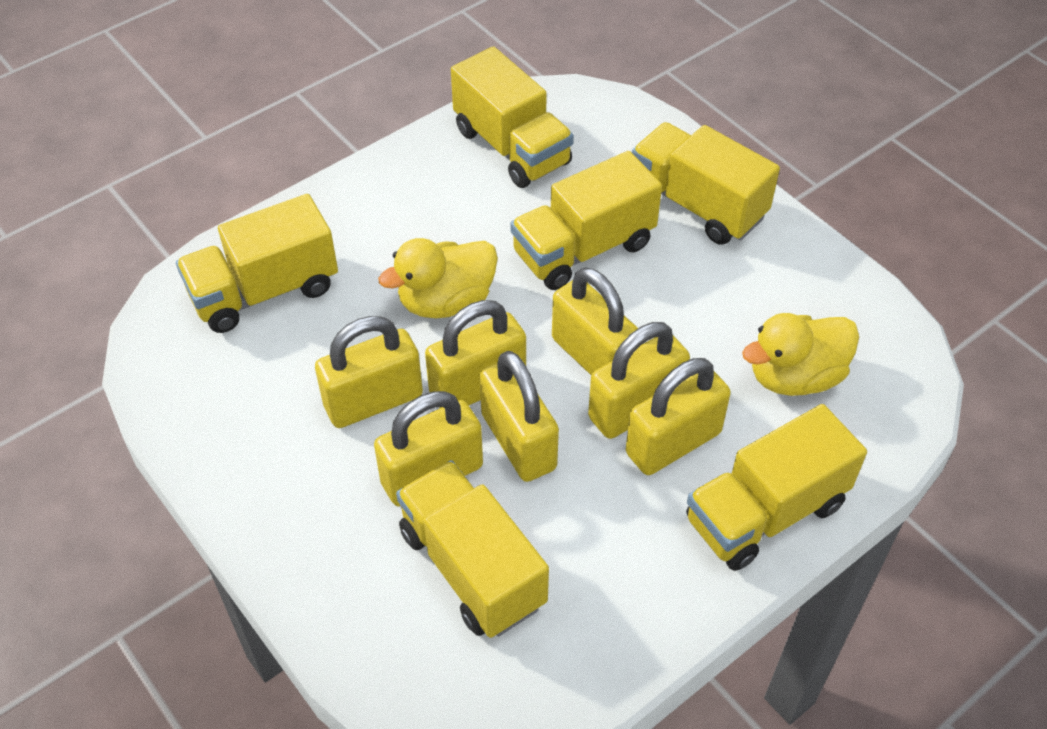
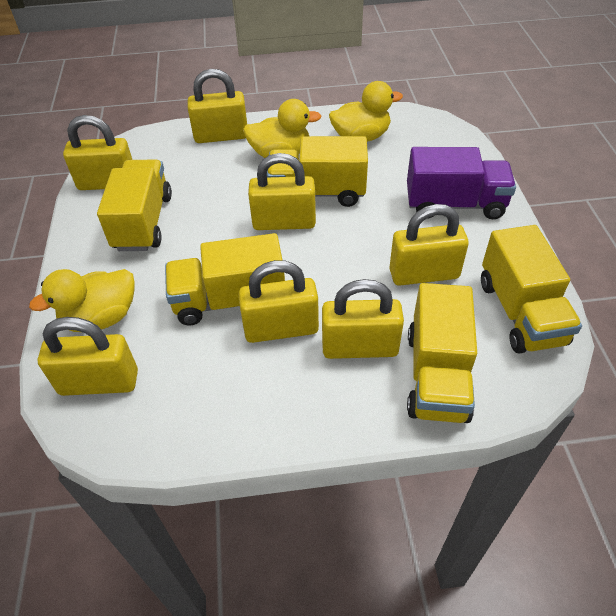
purple truck: none = 0 -> [407,147,516,219] = 1
yellow duck: [378,238,498,319] [742,313,859,396] = 2 -> [29,269,135,332] [243,99,321,158] [329,81,403,142] = 3
yellow truck: [176,194,338,333] [396,460,549,638] [451,46,574,188] [510,151,662,290] [632,122,780,245] [686,404,867,571] = 6 -> [97,159,172,251] [165,233,285,325] [267,136,368,207] [407,283,477,423] [481,225,582,353] = 5

